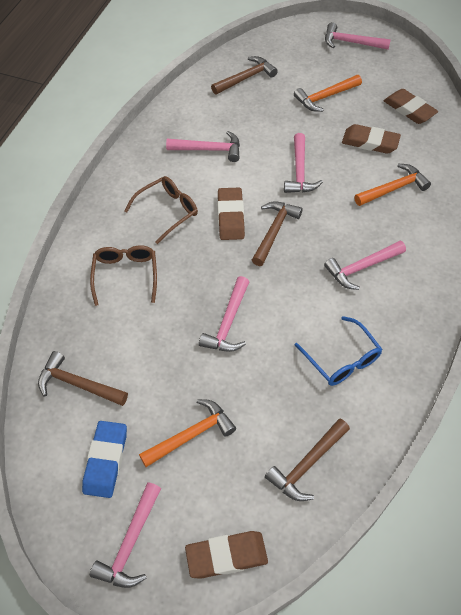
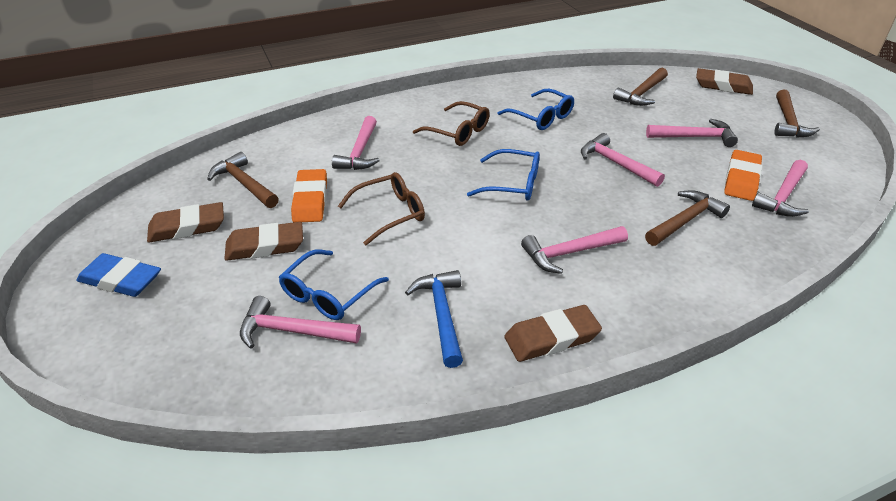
blue glasses: [295,316,382,386] = 1 -> [279,249,389,320] [467,149,540,201] [498,89,574,130] = 3
blue hammer: none = 0 -> [405,270,463,368] = 1
orange eraser: none = 0 -> [291,169,327,222] [724,150,762,201] = 2
orange hammer: [139,399,236,467] [294,75,362,112] [354,164,431,206] = 3 -> none = 0

